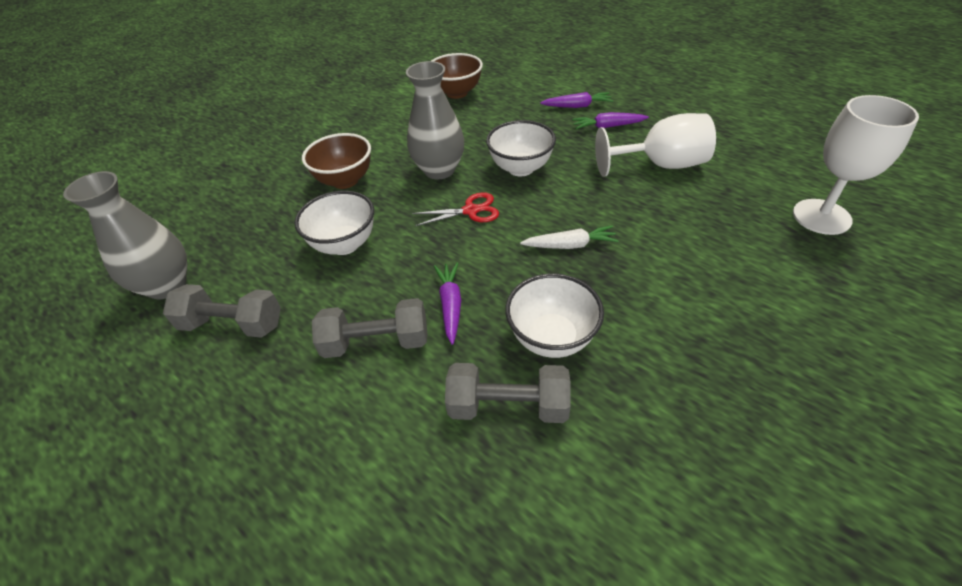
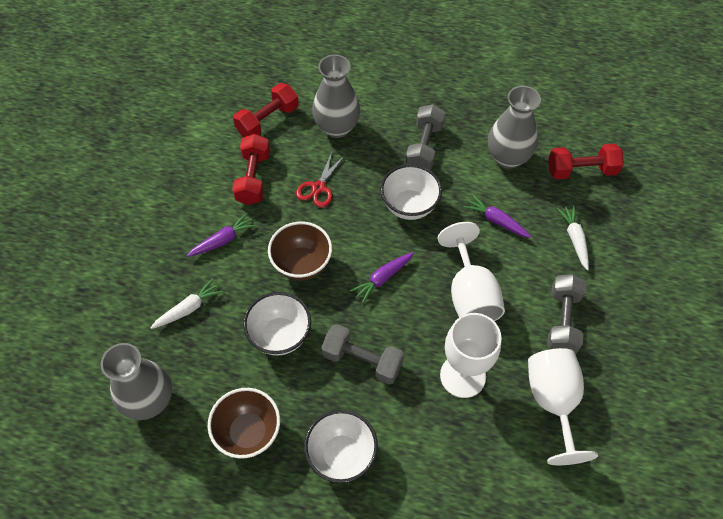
grey vase: [63,171,187,299] [406,61,464,180] = 2 -> [101,343,172,420] [312,54,360,138] [488,86,541,169] = 3
red dumbbell: none = 0 -> [232,134,270,205] [233,83,299,137] [548,143,624,180] = 3
white carrot: [520,226,619,249] = 1 -> [150,278,223,329] [557,205,589,271] = 2
white goblet: [595,113,716,177] [793,95,919,235] = 2 -> [437,222,505,321] [440,313,502,398] [528,348,598,465] = 3

